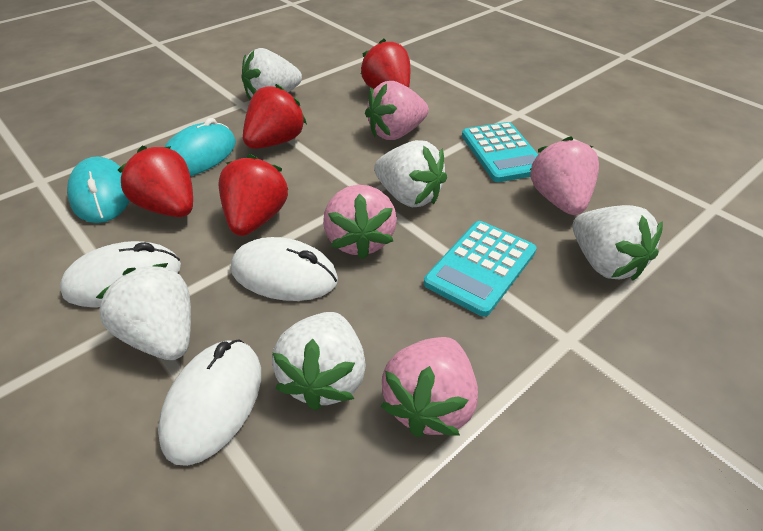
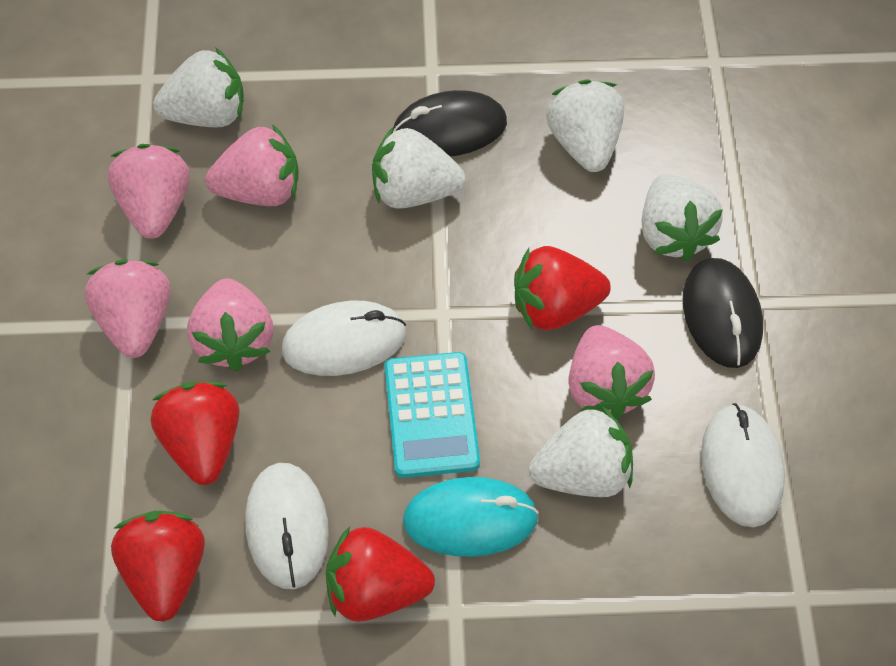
black mouse: none = 0 -> [393,90,507,156] [683,258,763,368] = 2
pink strawberry: [323,185,397,259] [365,81,429,140] [381,337,478,437] [530,136,599,215] = 4 -> [85,259,170,358] [108,144,190,239] [187,279,273,371] [205,124,298,206] [569,325,655,420] = 5
turquoise calculator: [424,221,537,317] [462,122,538,182] = 2 -> [384,352,480,478] = 1
turquoise mouse: [67,157,129,223] [164,118,236,176] = 2 -> [403,477,539,557] = 1

